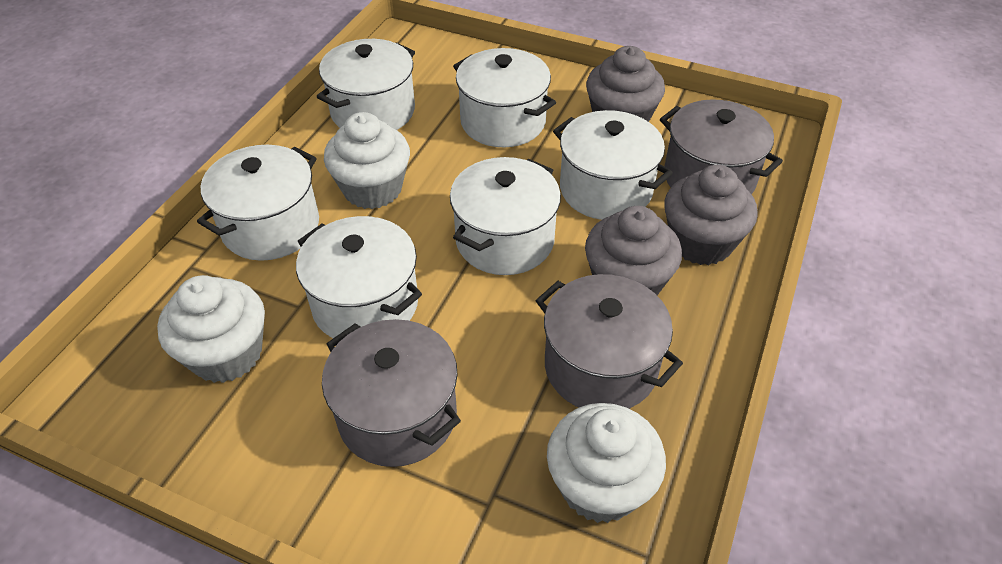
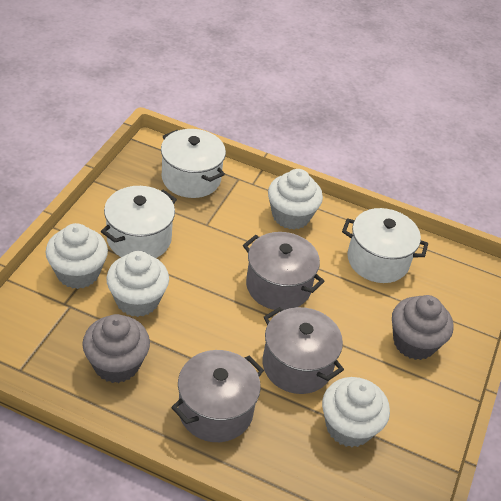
grey cupcake: [585,206,682,295] [586,46,665,122] [664,165,758,265] = 3 -> [82,314,150,383] [392,295,453,360] = 2
white cupcake: [157,275,265,383] [324,112,410,209] [547,403,666,523] = 3 -> [46,223,108,289] [106,251,169,317] [268,169,323,230] [322,377,390,447] = 4
white pot: [197,145,319,261] [296,216,422,338] [317,39,415,130] [450,157,561,275] [453,48,556,147] [553,110,673,220] = 6 -> [101,186,177,258] [161,129,226,198] [342,208,428,283] = 3

